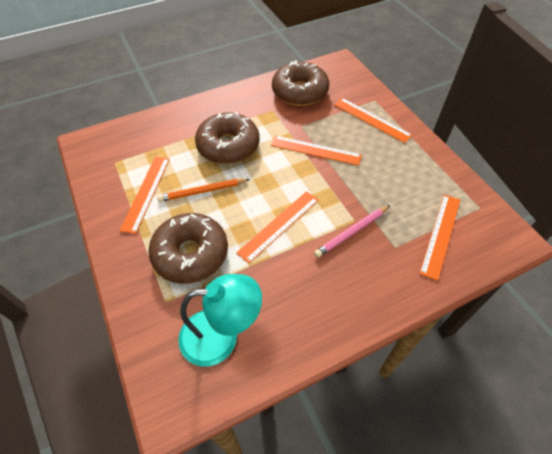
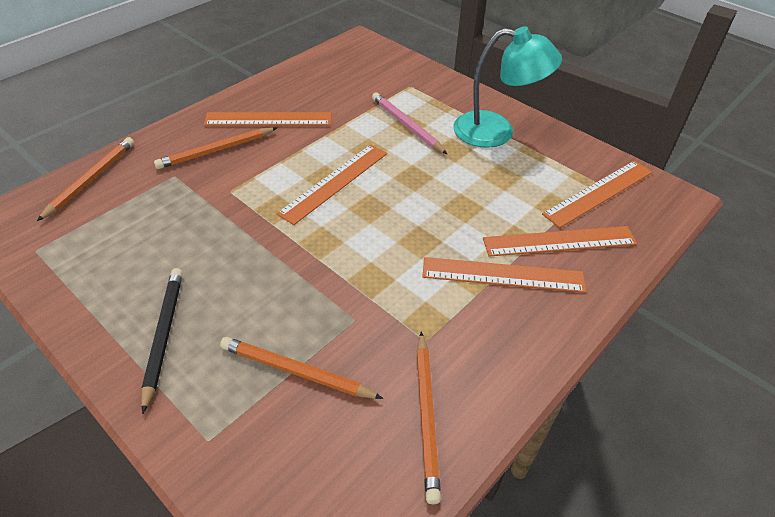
black pencil: none = 0 -> [142,268,183,414] = 1
brown donut: [148,213,228,284] [195,112,260,164] [272,60,329,106] = 3 -> none = 0
orange pencil: [157,179,250,202] = 1 -> [37,137,134,221] [154,127,277,169] [220,337,383,399] [417,331,441,504] = 4

